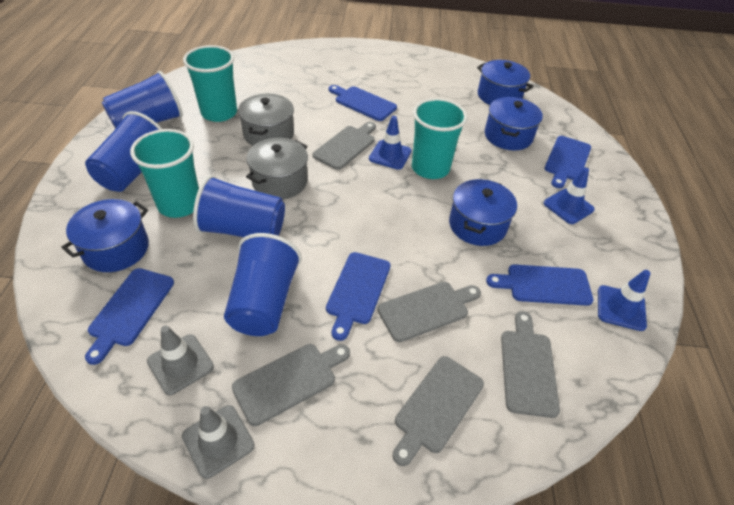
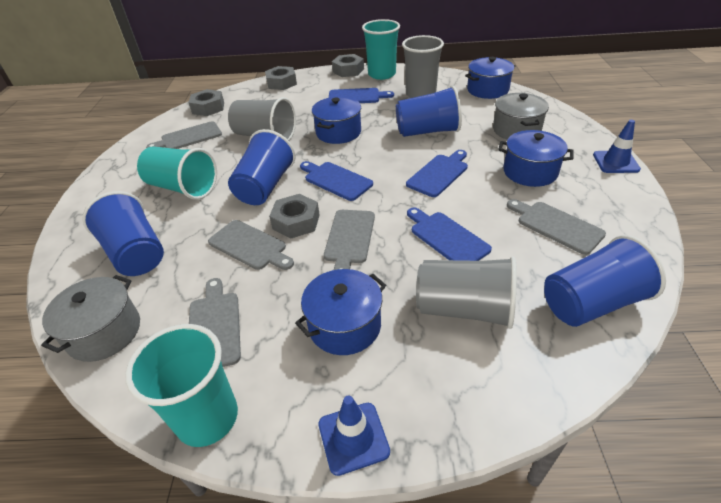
blue cutting board: [85,268,174,365] [326,252,390,341] [329,85,397,121] [486,264,594,306] [544,136,591,188] = 5 -> [300,161,373,201] [329,88,394,103] [406,150,468,197] [407,207,492,261] = 4
blue traffic cone: [369,116,411,170] [544,167,595,224] [598,270,651,331] = 3 -> [318,396,390,476] [593,120,641,173] = 2
grey cup: none = 0 -> [228,97,296,141] [402,35,444,98] [416,256,517,329] = 3
grey nut: none = 0 -> [189,89,224,116] [265,66,297,90] [269,194,320,239] [332,54,364,77] = 4
grey traffic cone: [147,326,214,395] [182,405,255,479] = 2 -> none = 0

